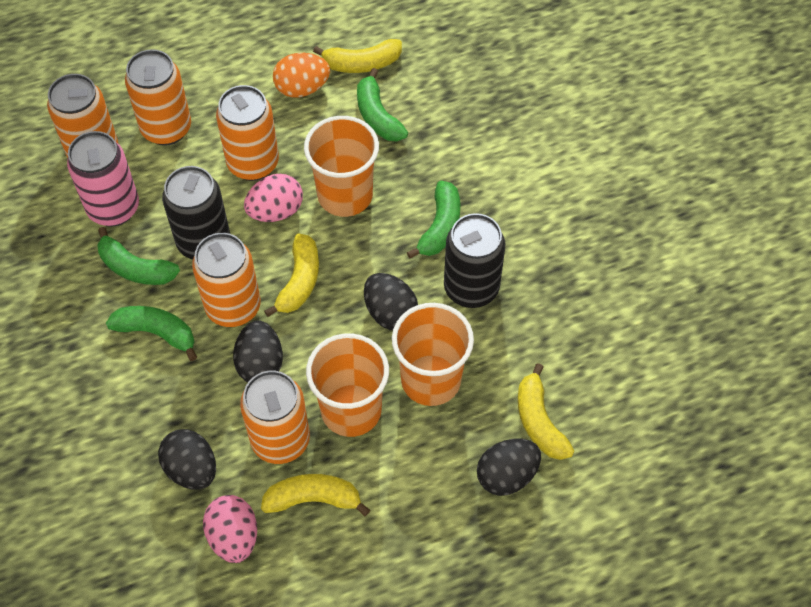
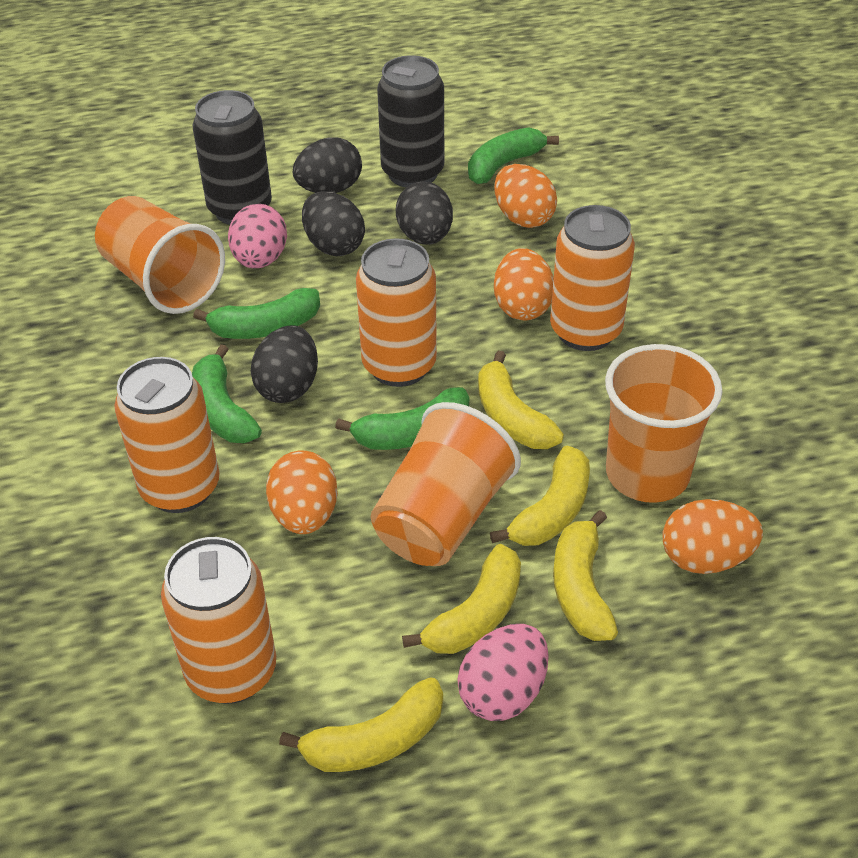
orange can: [47,74,118,158] [125,49,191,146] [192,233,261,327] [216,85,279,181] [240,371,310,464] = 5 -> [114,357,220,513] [161,537,276,704] [356,239,437,387] [550,205,635,351] = 4
orange egg: [273,53,330,98] = 1 -> [266,451,338,534] [494,164,557,228] [494,248,554,320] [662,499,763,574] = 4
pink can: [67,131,139,227] = 1 -> none = 0
yellow banana: [261,474,370,516] [264,234,319,317] [313,39,402,73] [518,363,574,460] = 4 -> [279,677,443,772] [402,544,521,654] [478,351,564,449] [490,446,590,546] [553,510,618,641] = 5

